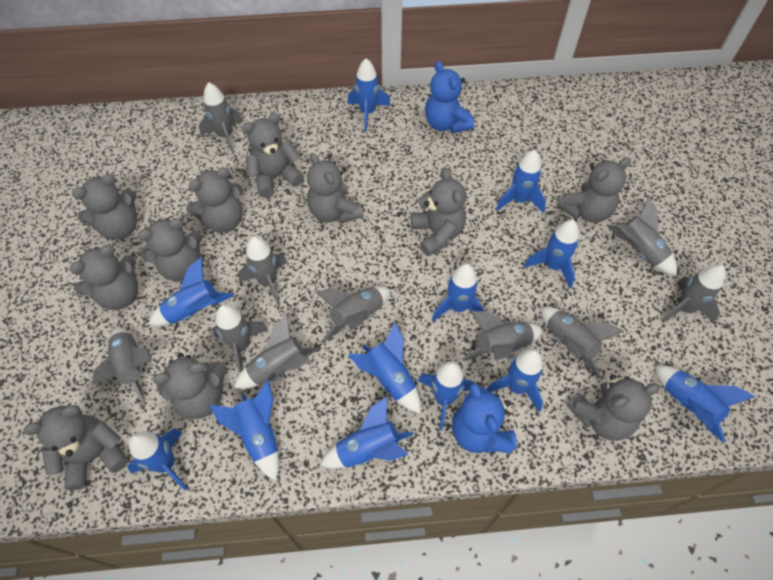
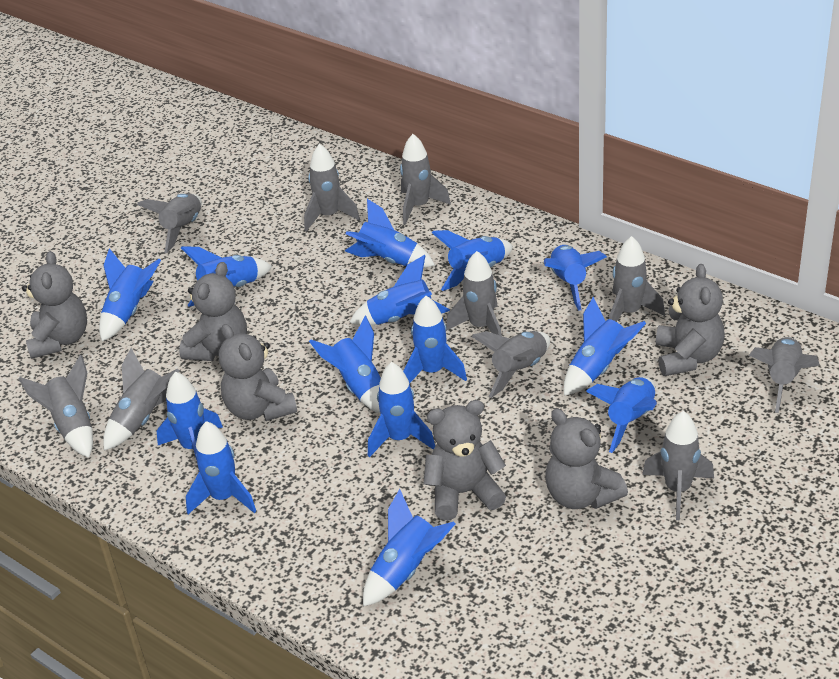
blue rocket: [128,428,187,490] [148,257,234,326] [209,380,279,481] [320,396,414,469] [347,58,390,131] [348,322,421,414] [418,361,474,430] [432,264,485,321] [486,349,543,412] [496,150,546,213] [524,220,579,288] [655,365,755,443] = 12 -> [99,248,161,341] [157,372,223,460] [181,246,272,307] [186,421,256,514] [309,316,381,414] [345,199,435,268] [349,255,450,325] [363,489,455,607] [368,362,435,457] [403,296,467,384] [431,230,513,291] [544,245,607,311] [564,297,646,396] [586,377,657,453] = 14
blue teddy bear: [425,61,474,133] [452,383,517,453] = 2 -> none = 0
grey teddy bear: [23,405,129,490] [69,245,138,310] [72,174,137,240] [137,218,202,281] [153,353,227,419] [186,167,243,233] [242,113,304,198] [307,153,363,224] [411,168,466,256] [557,157,631,223] [566,374,660,441] = 11 -> [22,251,87,359] [179,262,247,361] [219,324,297,421] [424,400,506,520] [545,408,628,509] [656,264,724,376] = 6

